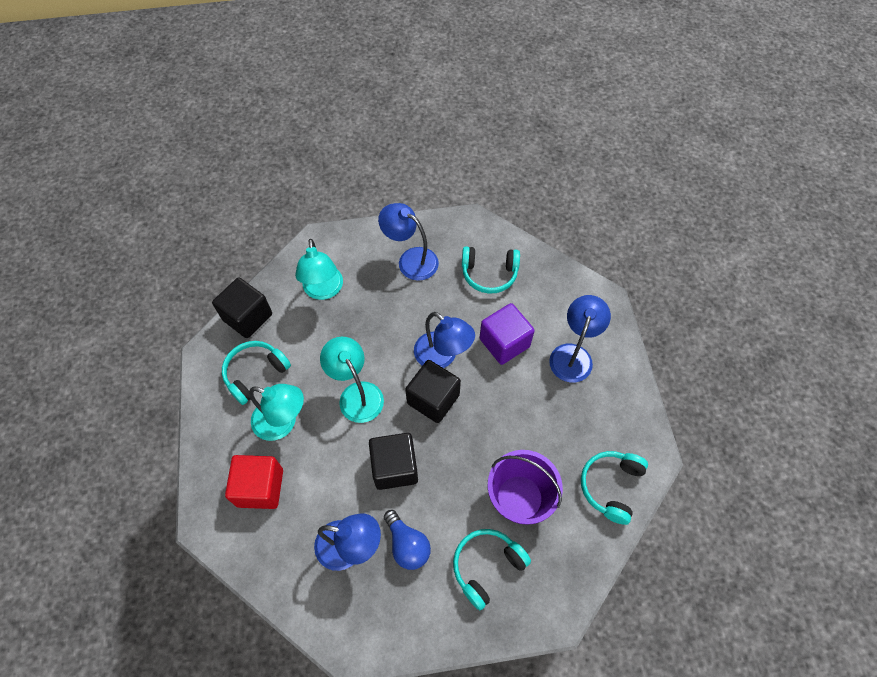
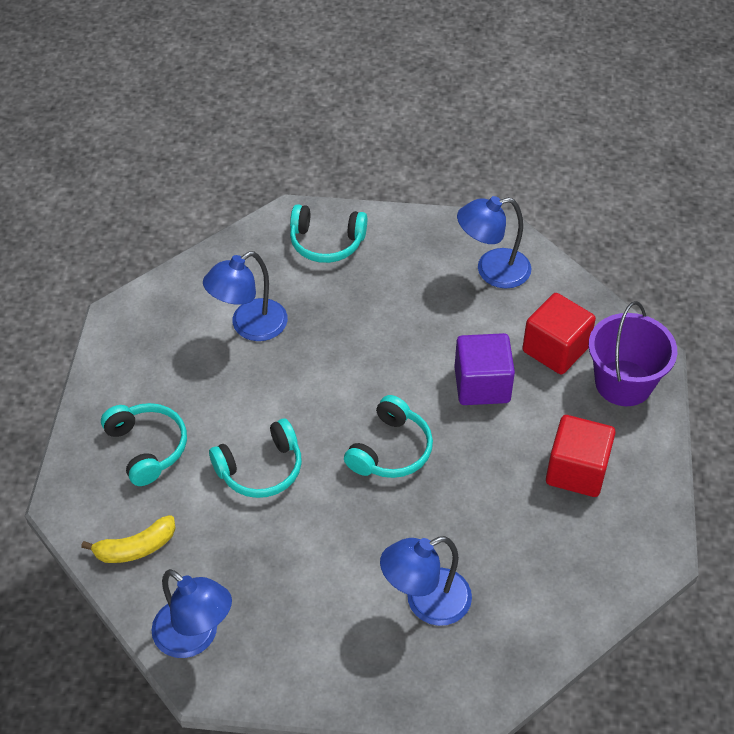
black cube: [212,278,272,338] [369,433,418,490] [405,360,461,423] = 3 -> none = 0
blue light bulb: [384,510,431,570] = 1 -> none = 0
red cube: [225,455,283,509] = 1 -> [522,293,596,375] [546,415,616,497] = 2
turquoise lamp: [249,384,304,441] [295,239,343,300] [320,337,384,423] = 3 -> none = 0
yellow banana: none = 0 -> [81,515,176,563] = 1

